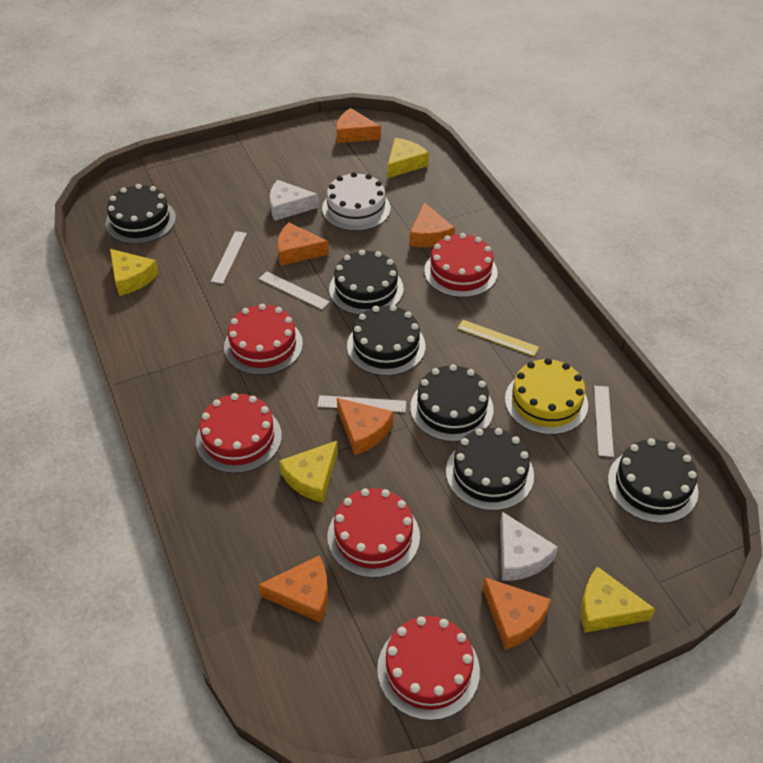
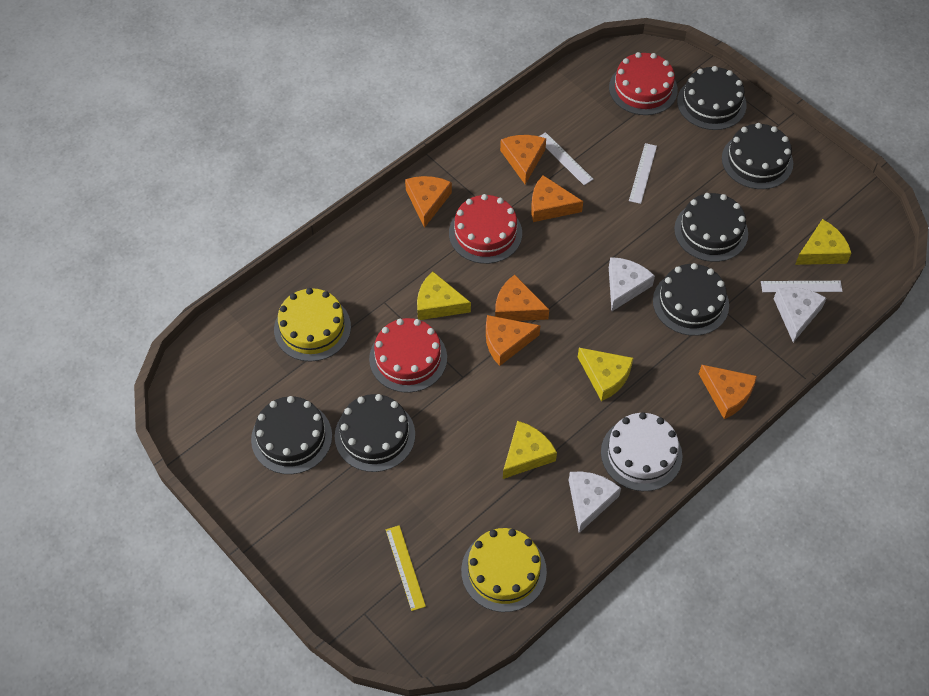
red cake: [196,393,282,473] [224,304,303,375] [328,488,420,578] [377,616,480,721] [424,233,498,298] = 5 -> [369,318,447,393] [449,194,522,264] [609,52,678,115] = 3
white cheese: [270,180,319,221] [500,512,558,581] = 2 -> [569,471,621,533] [609,257,655,311] [774,287,827,342] = 3
white ruler: [211,231,247,284] [259,271,330,309] [317,395,406,412] [594,386,614,457] = 4 -> [539,132,594,185] [629,143,657,204] [761,281,843,292] = 3
yellow cake: [505,358,588,435] = 1 -> [274,288,351,361] [461,528,547,612] = 2

